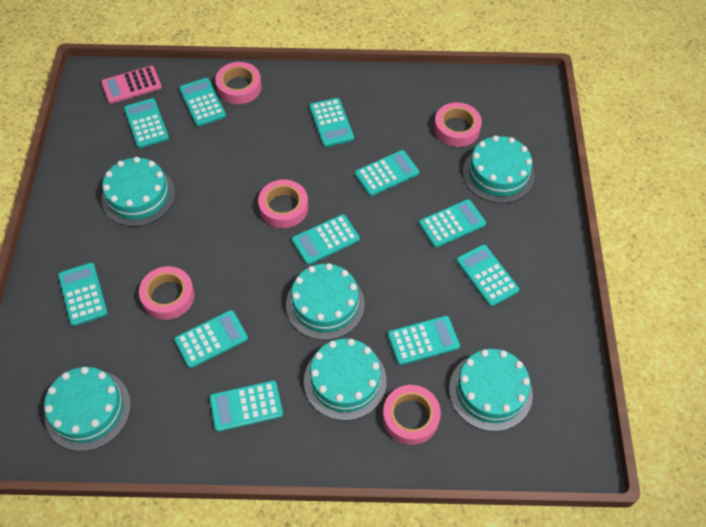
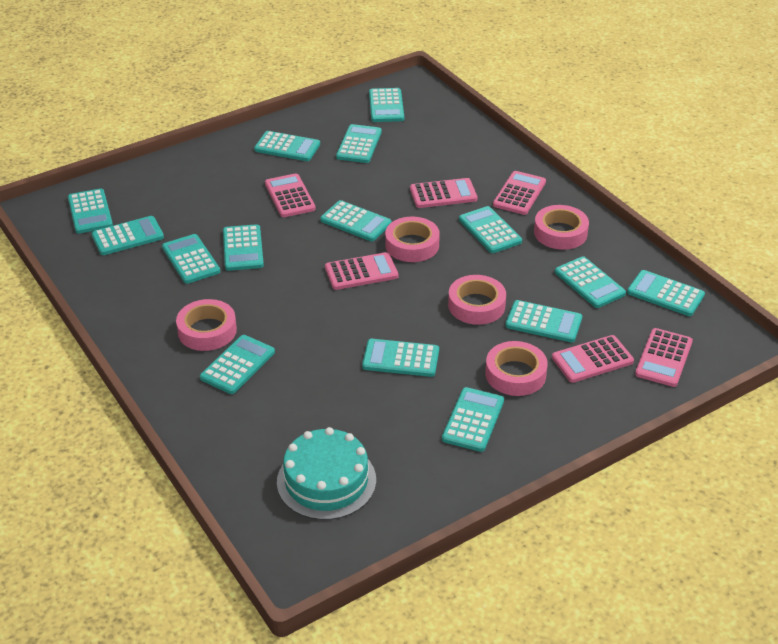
pink calculator: [101,66,162,104] = 1 -> [265,173,316,217] [325,252,398,290] [410,178,477,208] [493,171,546,215] [552,335,634,383] [635,328,693,387] = 6
turquoise cake: [44,367,131,451] [101,157,175,227] [286,263,365,340] [304,338,387,421] [449,349,533,431] [463,135,534,203] = 6 -> [277,427,376,520] = 1
turquoise calculator: [58,263,108,326] [124,98,169,148] [174,310,248,368] [179,78,226,127] [210,380,283,432] [292,214,360,265] [309,98,354,147] [355,150,419,196] [388,316,460,365] [419,199,486,248] [456,244,520,307] = 11 -> [68,188,113,234] [91,216,164,255] [162,234,220,284] [200,335,275,394] [223,224,264,271] [254,131,320,161] [320,200,391,241] [336,124,382,163] [362,339,439,377] [369,88,404,122] [442,387,504,452] [459,206,522,253] [505,300,582,342] [555,256,626,308] [627,270,705,316] = 15

